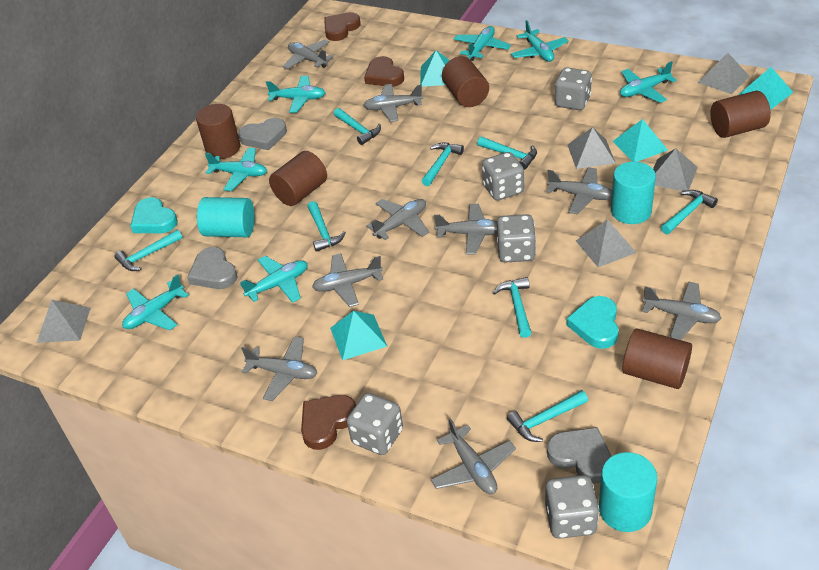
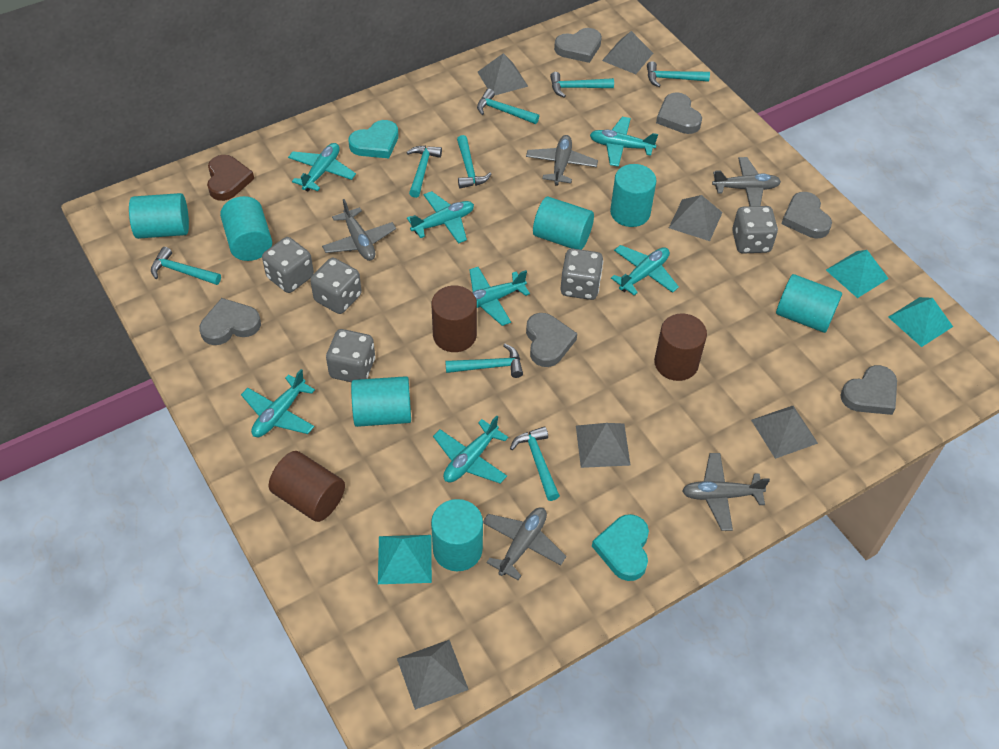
brown cylinder: [196,104,240,159] [269,151,327,206] [442,56,489,107] [622,328,692,389] [710,90,771,138] = 5 -> [269,451,345,522] [431,285,477,352] [654,313,707,381] = 3
brown heart: [301,395,356,450] [324,12,361,41] [364,56,404,87] = 3 -> [207,155,254,201] = 1
grey heart: [187,247,238,289] [238,118,287,150] [547,427,612,483] = 3 -> [199,298,261,345] [526,313,577,367] [554,28,602,63] [656,92,702,134] [781,192,832,238] [840,365,897,415] = 6
grey plane: [241,336,317,401] [283,39,334,69] [312,253,383,307] [363,84,423,122] [367,199,429,240] [431,418,516,494] [434,204,497,254] [546,167,612,214] [642,282,722,340] = 9 -> [322,199,396,261] [483,507,566,580] [526,135,598,186] [682,453,770,531] [712,157,781,206] = 5
grey pyramid: [37,300,91,343] [568,127,616,169] [576,220,636,267] [653,148,698,191] [698,53,749,94] = 5 -> [397,640,469,710] [478,53,528,95] [576,423,631,468] [602,31,653,74] [669,195,723,241] [751,406,818,459] = 6
turquoise cylinder: [197,197,255,237] [599,452,657,532] [611,162,656,224] = 3 -> [129,193,189,239] [220,196,272,261] [351,376,411,427] [431,499,483,571] [533,197,594,250] [610,164,656,227] [776,274,842,333] = 7
turquoise pyramid: [330,311,387,360] [420,50,450,87] [612,119,668,162] [738,67,793,109] = 4 -> [378,535,432,584] [826,250,889,298] [888,297,953,347] = 3

